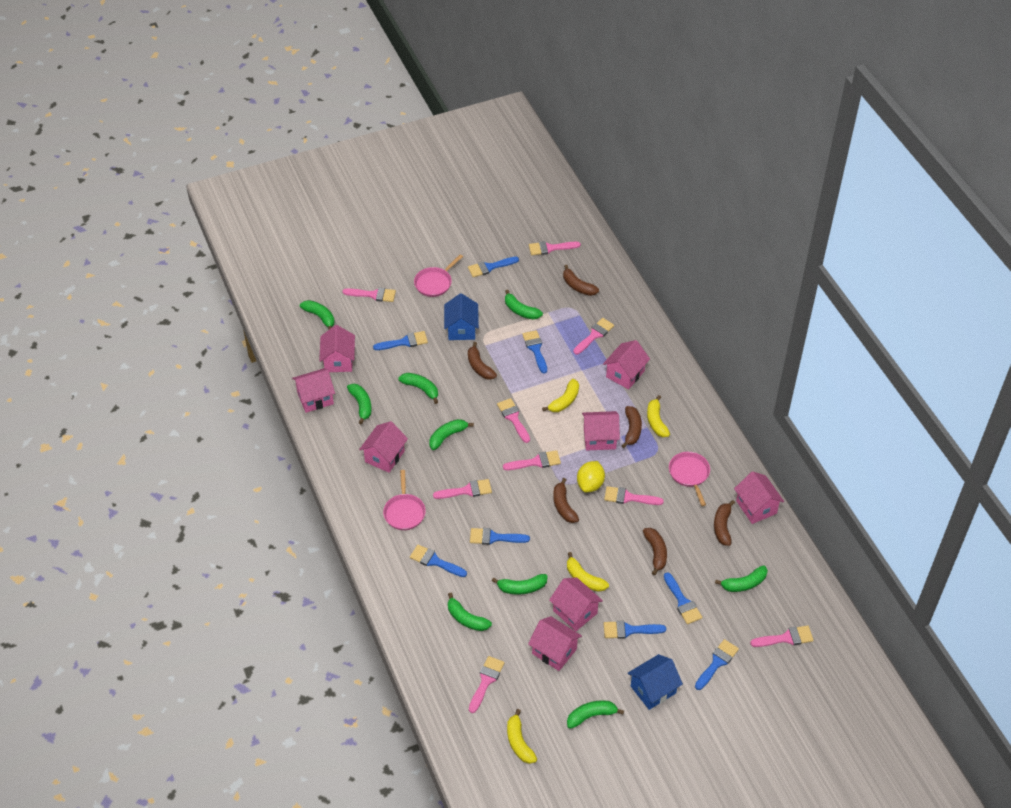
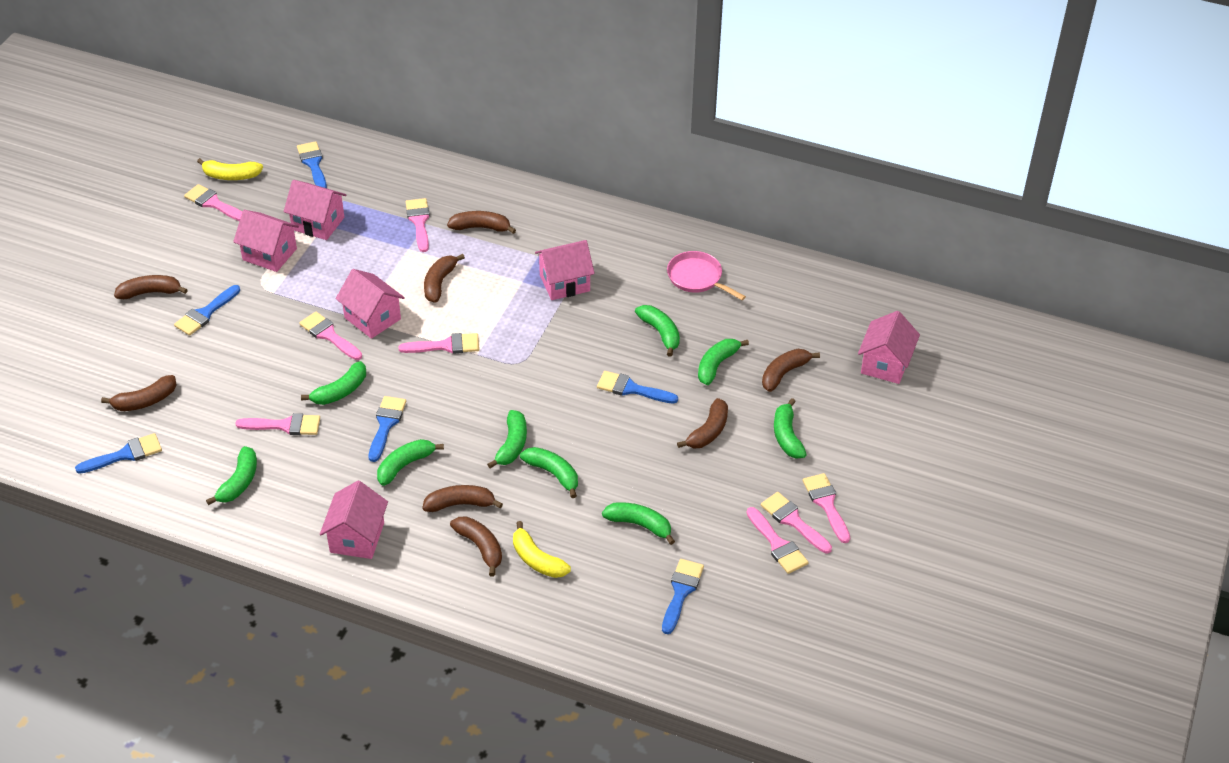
blue brush: [373,331,428,350] [410,545,467,577] [468,257,519,277] [470,528,530,545] [522,330,547,373] [604,621,666,639] [664,572,702,624] [695,639,739,690] = 8 -> [75,433,162,474] [174,285,240,336] [297,141,327,188] [369,396,406,462] [597,371,678,404] [662,559,704,634] = 6
blue house: [444,293,479,340] [628,654,683,710] = 2 -> none = 0
brown banana: [468,342,497,380] [553,478,579,523] [563,265,599,296] [621,406,642,448] [643,528,667,576] [714,500,735,546] = 6 -> [101,375,176,411] [114,275,188,299] [422,485,503,512] [424,254,465,303] [447,211,516,234] [450,516,502,576] [677,398,728,448] [762,349,820,392] = 8
pink brush: [342,288,396,302] [433,479,492,499] [469,656,505,713] [497,398,530,443] [503,450,561,470] [529,241,581,255] [573,318,614,354] [604,486,664,505] [750,625,814,647] = 9 -> [184,184,242,221] [235,413,320,435] [299,312,362,360] [399,333,479,354] [406,198,430,252] [746,507,808,574] [761,492,832,553] [803,473,850,543] = 8
pink house: [292,368,335,413] [319,325,355,372] [359,421,408,473] [528,616,582,671] [549,577,603,631] [582,411,620,451] [603,340,650,389] [734,471,784,524] = 8 -> [233,210,299,272] [284,180,346,240] [320,481,388,559] [336,269,405,339] [535,240,595,300] [858,311,920,384] = 6
pink pan: [383,470,426,530] [414,254,463,297] [669,452,710,506] = 3 -> [667,251,746,300] = 1
yellow banana: [507,709,537,764] [542,379,579,412] [567,552,609,592] [647,395,670,437] = 4 -> [197,158,263,180] [513,521,571,578] = 2
yellow lemon: [577,461,605,492] = 1 -> none = 0

